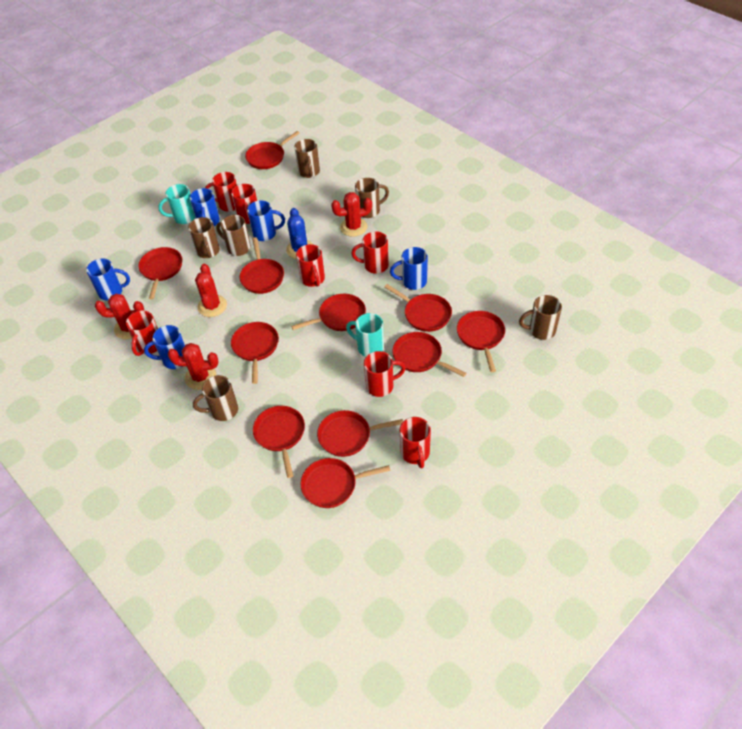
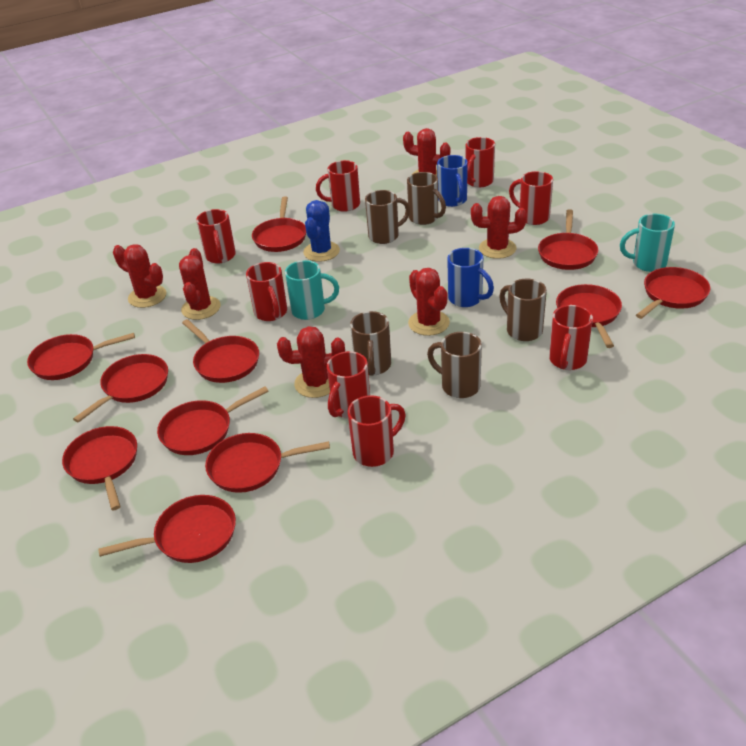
blue mug: [86,258,130,301] [144,325,185,369] [190,188,220,226] [247,200,285,241] [390,247,428,290] = 5 -> [437,155,468,207] [447,248,494,307] = 2
brown mug: [188,217,220,258] [193,375,238,421] [216,215,251,256] [294,139,320,178] [355,178,389,218] [519,295,562,340] = 6 -> [350,311,391,376] [365,190,410,244] [407,172,446,225] [427,332,482,398] [499,279,547,341] = 5
red cactus: [95,294,144,339] [168,343,219,390] [195,264,227,317] [331,192,372,237] = 4 -> [113,244,166,308] [179,248,220,320] [277,326,345,398] [403,128,450,177] [408,268,450,336] [471,196,527,259] = 6
red mug: [126,310,158,356] [205,172,237,212] [231,184,257,224] [296,244,325,287] [351,231,389,274] [364,351,406,397] [400,417,431,468] = 7 -> [196,209,236,264] [246,262,287,321] [316,160,360,212] [327,351,370,418] [348,395,406,467] [465,137,495,187] [509,171,553,225] [549,305,593,370] = 8

